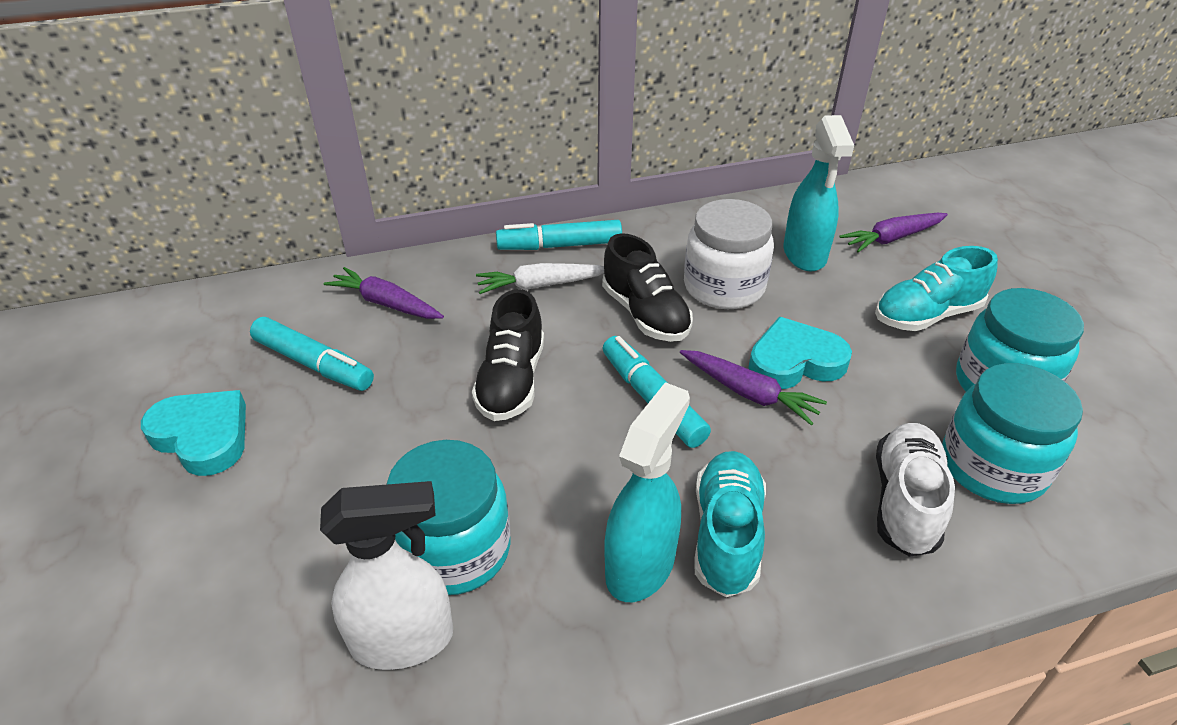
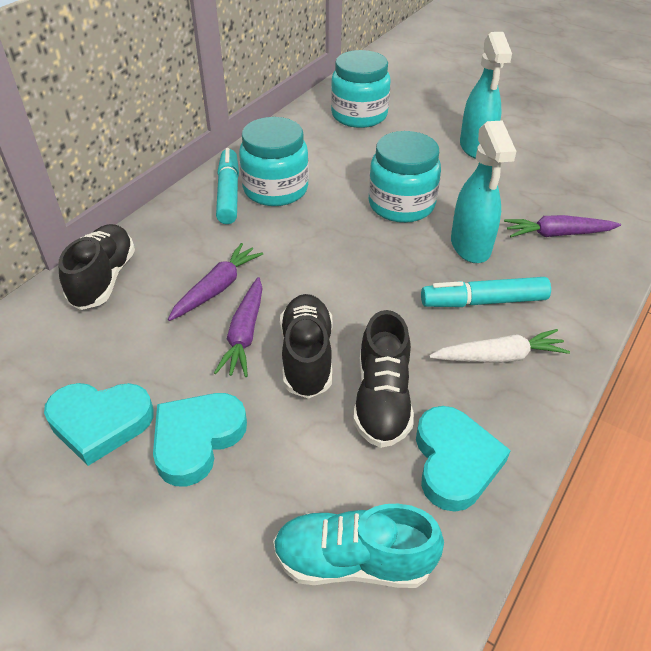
black shoe: [472,289,544,421] [602,233,693,342] = 2 -> [58,224,135,310] [280,294,333,399] [353,310,414,448] = 3
turquoise heart: [141,390,246,476] [748,317,852,389] = 2 -> [44,383,154,466] [153,393,247,487] [416,406,511,512] = 3
turquoise marker: [250,317,374,391] [496,220,622,250] [603,336,711,448] = 3 -> [216,148,239,224] [421,277,551,307] = 2
turquoise shoe: [695,451,766,597] [875,246,998,331] = 2 -> [273,504,444,588] = 1
white jar: [684,199,774,309] = 1 -> none = 0
white shoe: [876,423,955,557] = 1 -> none = 0
white spray bottle: [320,481,453,670] = 1 -> none = 0

